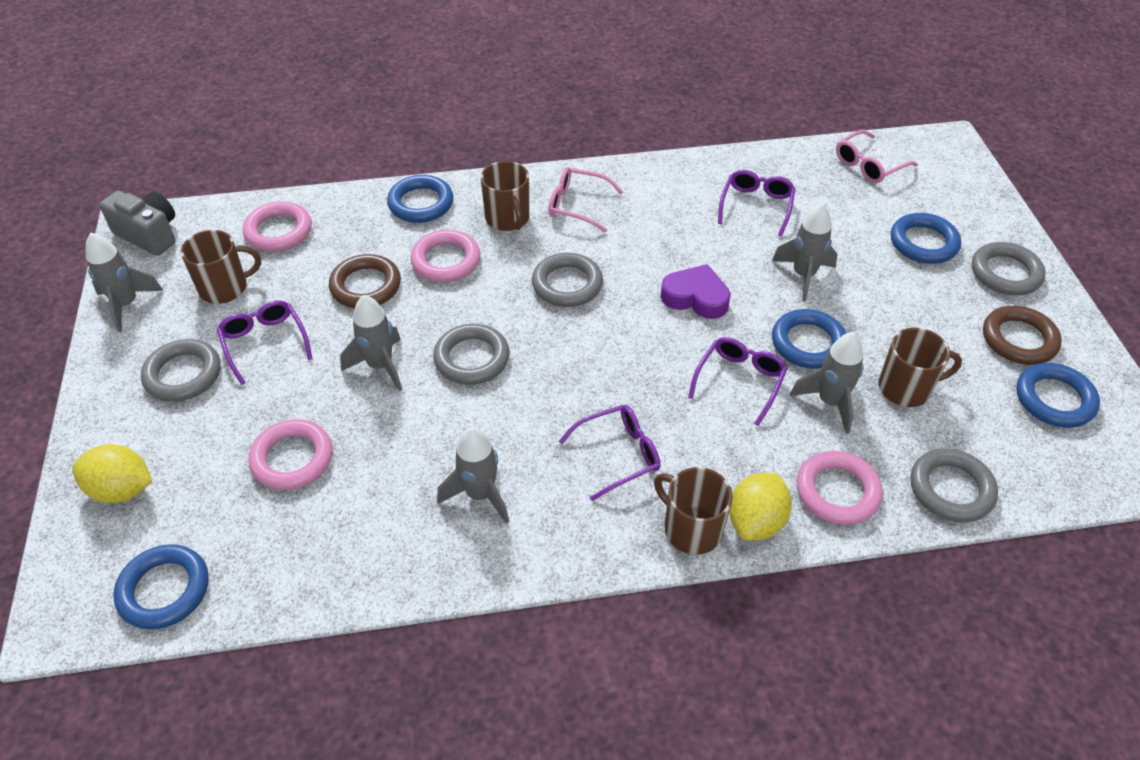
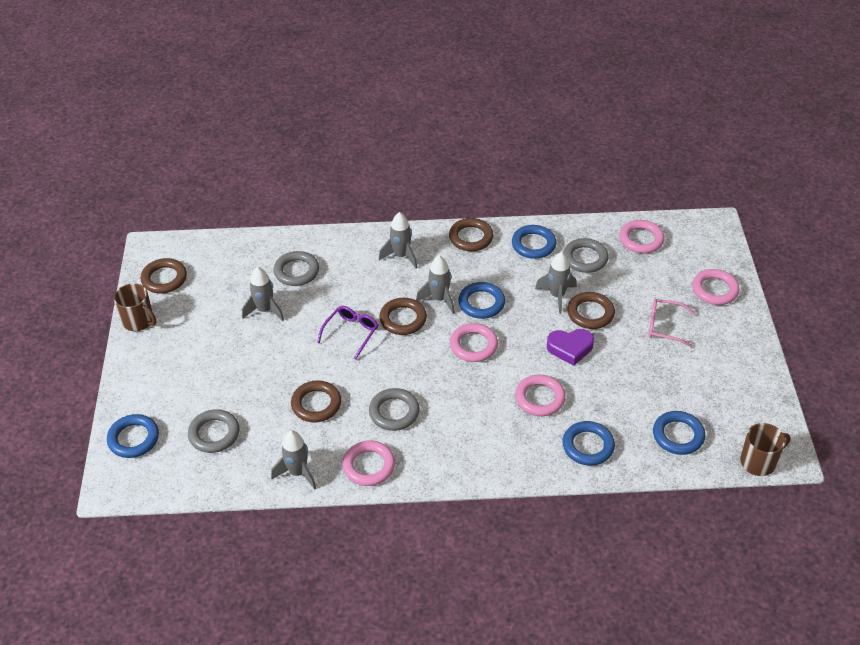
brown mug: [181,230,261,304] [481,161,530,231] [654,467,733,555] [878,328,962,407] = 4 -> [114,283,156,331] [740,423,791,476] = 2
brown ring: [329,254,401,308] [983,306,1062,365] = 2 -> [141,258,187,293] [291,380,341,422] [379,298,427,335] [449,218,494,251] [567,292,615,329] = 5
grey camera: [99,191,176,256] = 1 -> none = 0
grey ring: [141,339,221,402] [433,324,510,385] [532,253,603,307] [910,448,998,523] [972,242,1046,295] = 5 -> [188,409,239,453] [273,251,319,286] [369,388,420,431] [563,238,609,273] = 4
pink glasses: [548,167,623,232] [836,130,918,183] = 2 -> [649,299,696,347] = 1
pink ring: [243,201,312,252] [249,419,333,490] [410,230,480,282] [797,451,883,525] = 4 -> [342,441,395,486] [450,323,498,362] [515,375,566,416] [620,220,665,254] [692,269,740,305] = 5
purple glasses: [217,300,313,385] [559,405,660,501] [688,337,788,426] [718,170,796,237] = 4 -> [317,306,378,359] = 1
yellow lemon: [72,444,152,503] [729,473,792,541] = 2 -> none = 0

